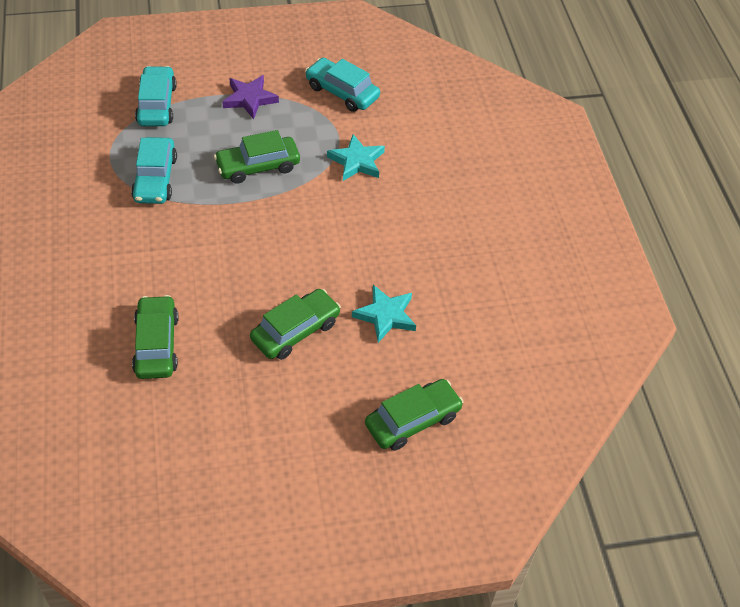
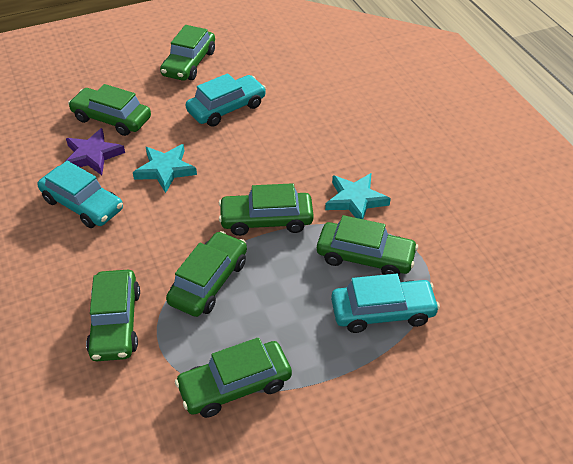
green car: [132,295,179,379] [214,130,300,184] [250,289,341,360] [365,379,464,451] = 4 -> [68,84,151,136] [86,270,140,361] [160,25,215,81] [166,231,247,317] [175,337,292,418] [219,183,314,236] [317,215,418,276] = 7

